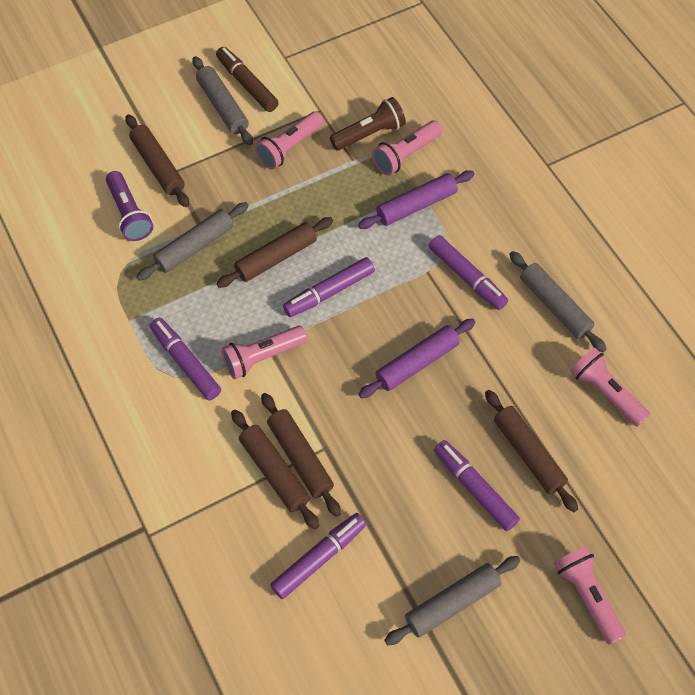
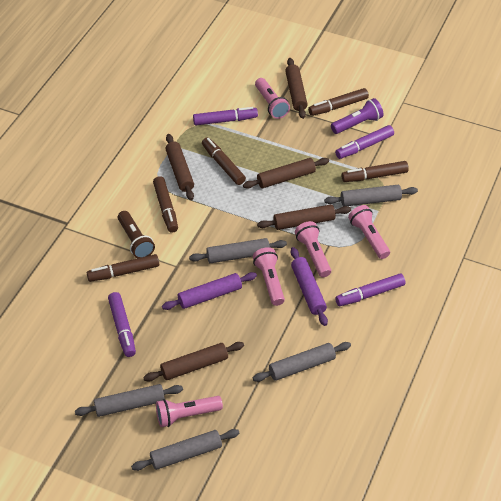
brown marker: [216,47,279,112] = 1 -> [87,254,159,282] [153,176,178,233] [202,137,246,185] [308,88,369,116] [342,161,409,182] = 5
grey rolling pin: [137,202,249,281] [192,56,253,145] [384,556,520,645] [509,251,606,352] = 4 -> [75,384,183,417] [131,429,239,471] [189,238,287,263] [253,342,351,382] [324,185,418,206] = 5
purple marker: [150,318,221,400] [270,513,367,599] [283,257,375,317] [429,235,508,310] [434,440,520,531] = 5 -> [108,292,136,357] [193,107,258,126] [335,125,394,159] [335,273,406,306] = 4

